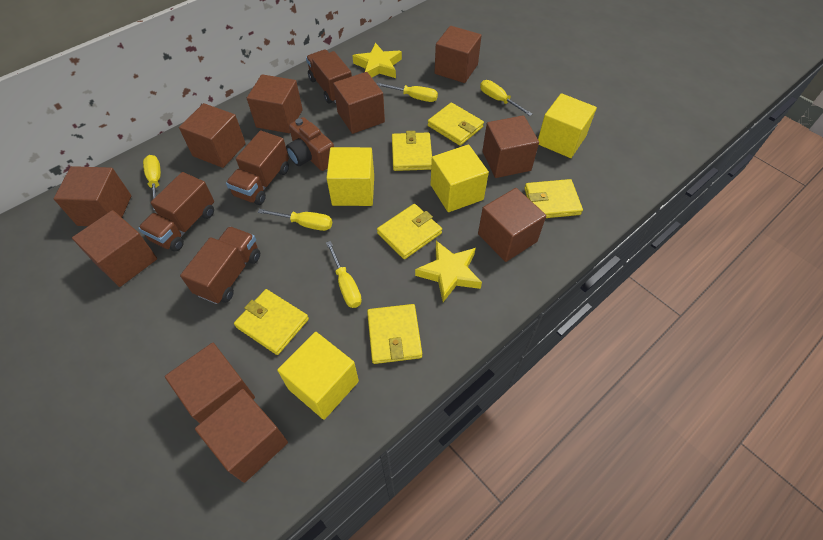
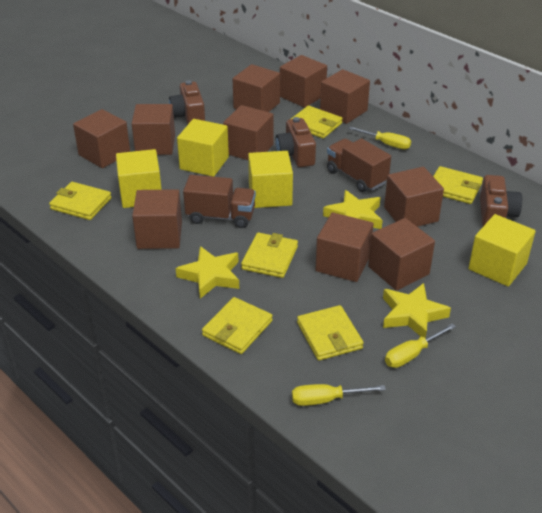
brown camera: [286,117,334,171] = 1 -> [169,80,205,124] [275,117,316,167] [480,175,522,226] = 3
brown truck: [138,172,214,252] [180,226,260,304] [226,131,289,205] [306,50,352,104] = 4 -> [183,175,256,228] [327,138,391,192] = 2
yellow screwdriver: [143,155,161,210] [258,209,332,231] [326,241,362,308] [377,82,438,102] [480,80,532,116] = 5 -> [292,384,386,406] [348,127,411,149] [385,323,456,368] = 3
yellow star: [352,43,402,78] [415,241,482,302] = 2 -> [176,246,239,299] [323,190,383,229] [383,283,451,339] = 3

